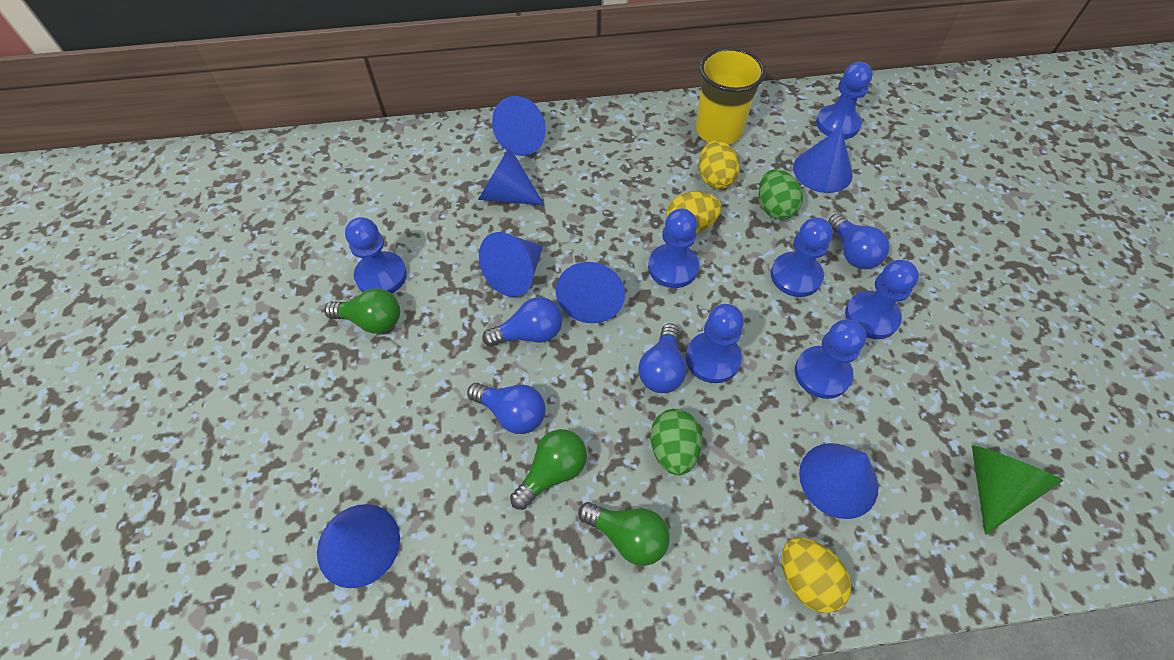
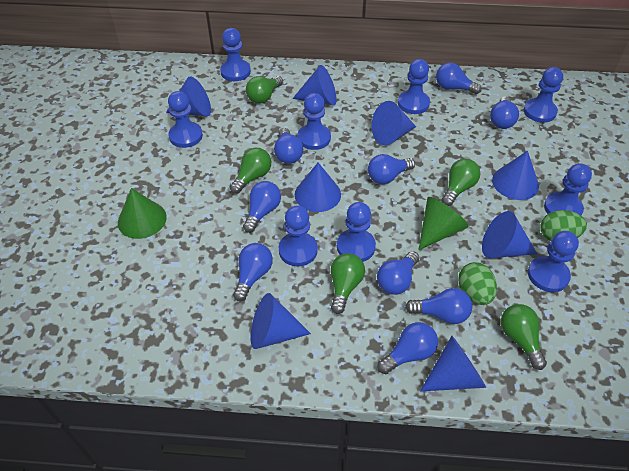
blue cone: [317,504,400,588] [478,146,544,205] [479,232,543,297] [492,96,546,156] [556,262,625,323] [793,127,852,193] [799,443,879,519] = 7 -> [166,77,211,116] [251,293,311,349] [292,65,336,105] [295,163,341,212] [372,101,416,145] [420,336,486,391] [482,211,537,258] [492,151,539,200] = 8
blue light bulb: [467,383,546,434] [483,297,562,347] [638,323,687,393] [828,214,889,269] = 4 -> [233,243,273,301] [243,181,281,233] [274,128,303,164] [368,154,415,184] [377,251,419,295] [377,322,438,374] [405,288,472,324] [436,63,482,94] [490,96,519,129] = 9
blue pawn: [345,217,407,294] [648,209,699,288] [686,304,744,383] [771,217,833,297] [795,319,866,399] [816,62,873,139] [845,260,919,339] = 7 -> [168,91,203,148] [220,28,251,81] [279,206,318,266] [298,93,331,150] [337,202,376,262] [398,59,430,114] [524,67,563,123] [528,231,579,292] [544,163,592,215] = 9
green cone: [972,445,1063,535] = 1 -> [118,188,167,239] [418,197,469,250] = 2
green light bulb: [324,288,400,333] [510,429,587,510] [578,502,670,566] = 3 -> [230,148,271,194] [246,76,283,104] [331,253,365,314] [441,159,480,206] [501,304,547,370] = 5
yellow cup: [696,47,766,144] = 1 -> none = 0
yellow egg: [666,191,722,233] [699,140,740,189] [782,538,851,613] = 3 -> none = 0

